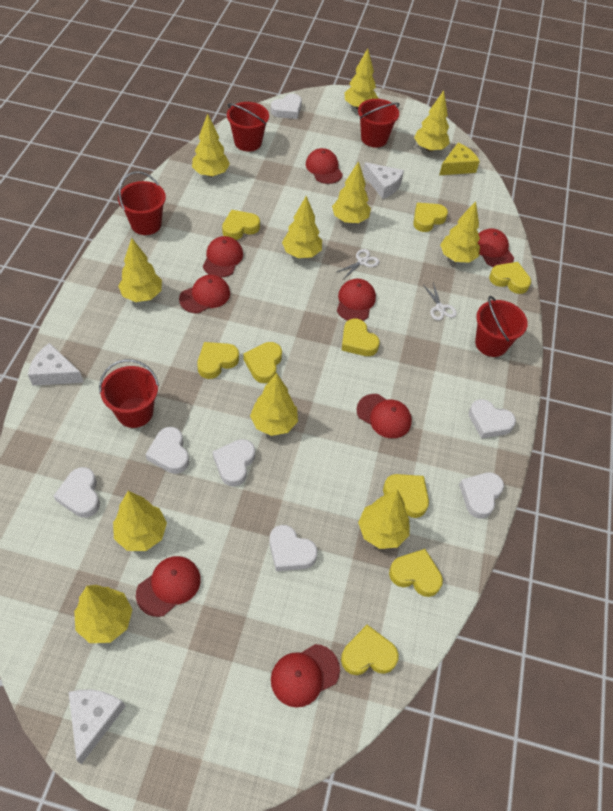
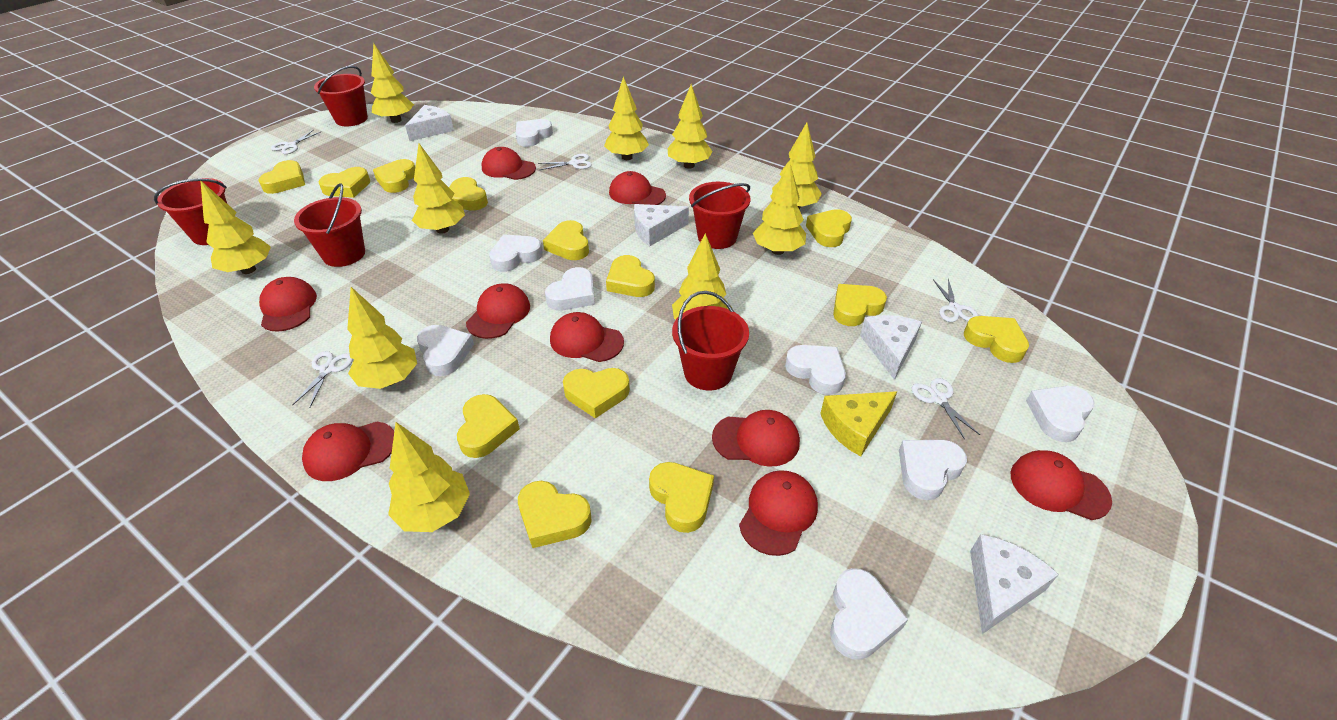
red cap: [136,556,201,617] [179,275,230,314] [203,236,243,277] [271,644,340,707] [306,148,343,184] [337,278,376,321] [357,394,412,438] [478,228,514,267] = 8 -> [259,277,317,332] [302,422,394,481] [466,283,530,339] [482,147,536,180] [550,312,624,362] [609,171,666,205] [712,410,800,467] [739,470,818,556] [1011,450,1112,520] = 9
white cheese: [28,343,84,386] [69,690,126,764] [363,162,404,199] = 3 -> [405,105,454,141] [634,204,689,246] [860,315,922,380] [970,534,1059,634] = 4
white heart: [54,467,100,518] [145,427,189,474] [213,439,255,487] [269,525,317,571] [271,94,302,119] [459,472,504,519] [469,399,516,439] = 7 -> [417,325,474,376] [489,234,543,272] [516,119,553,147] [545,267,595,310] [785,345,846,395] [830,568,908,660] [899,440,967,500] [1026,386,1094,442] = 8
white scissors: [335,249,379,278] [423,282,457,321] = 2 -> [271,130,320,154] [292,351,353,407] [538,154,592,170] [912,378,980,440] [933,279,978,322] = 5
yellow heart: [197,342,239,379] [222,210,260,240] [243,342,282,383] [341,625,399,675] [342,319,380,356] [383,474,429,518] [389,549,443,597] [413,203,448,232] [489,262,531,294] = 9 -> [259,160,305,194] [318,167,370,198] [373,159,415,193] [449,177,488,210] [457,394,520,458] [518,481,592,548] [543,220,589,260] [563,368,630,419] [606,255,655,297] [649,462,714,533] [806,209,852,247] [833,284,887,326] [964,316,1029,363] = 13
yellow tree: [74,585,133,643] [113,491,167,551] [118,238,162,302] [192,114,230,177] [250,373,298,436] [282,196,322,258] [332,161,371,223] [345,48,378,109] [358,489,410,549] [414,90,450,152] [440,201,480,263] = 11 -> [200,180,271,274] [347,287,417,389] [371,43,414,123] [388,422,470,532] [412,143,465,234] [604,76,649,160] [668,84,713,169] [672,233,732,320] [753,163,806,255] [772,122,822,209] = 10

